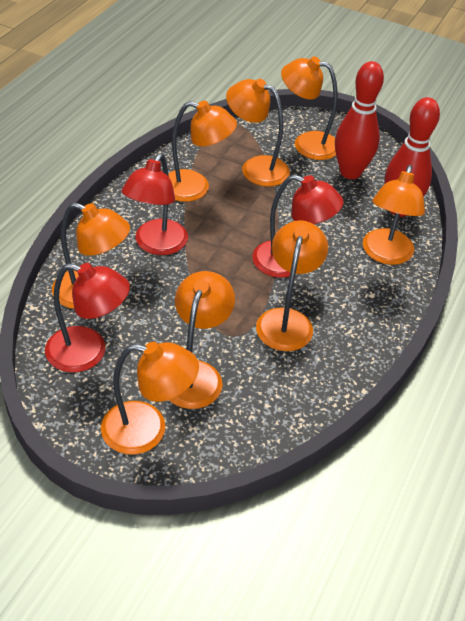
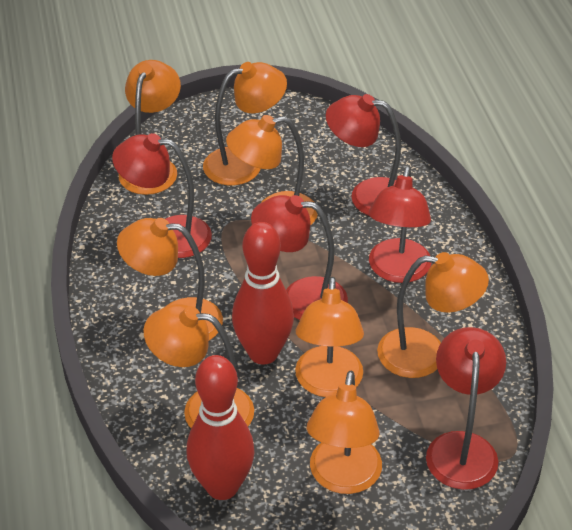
red lamp: [45,263,130,372] [122,153,188,255] [252,175,343,278] = 3 -> [112,133,212,258] [251,195,348,320] [326,94,401,216] [369,166,431,283] [426,327,506,490] = 5

